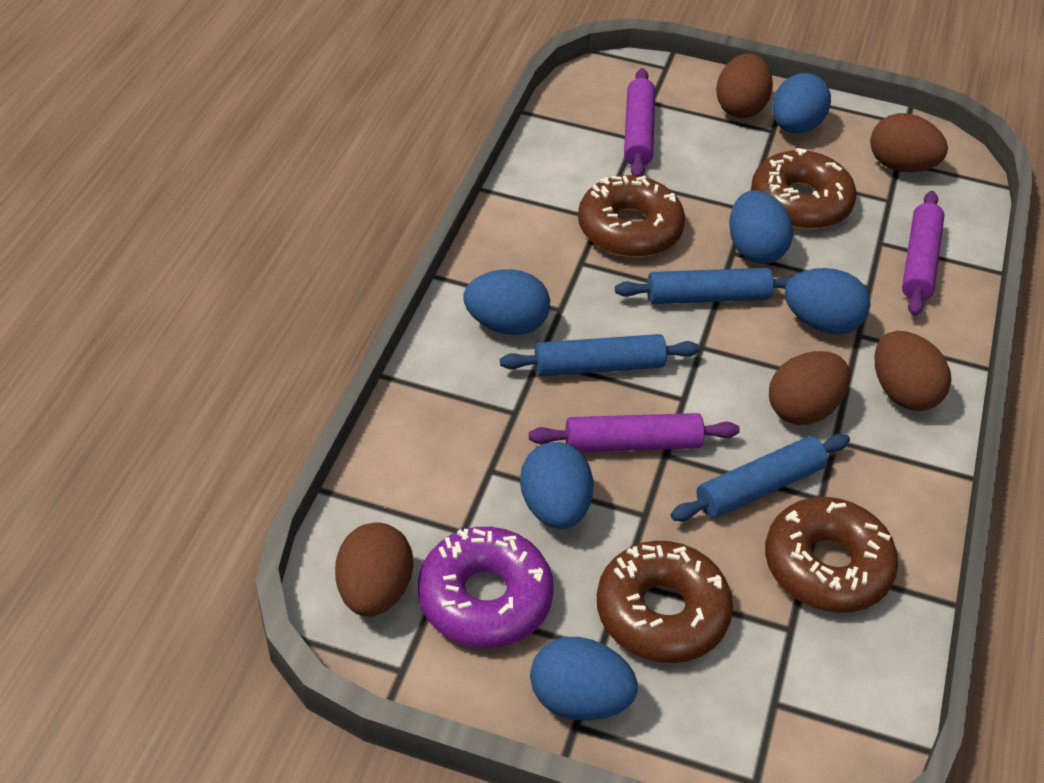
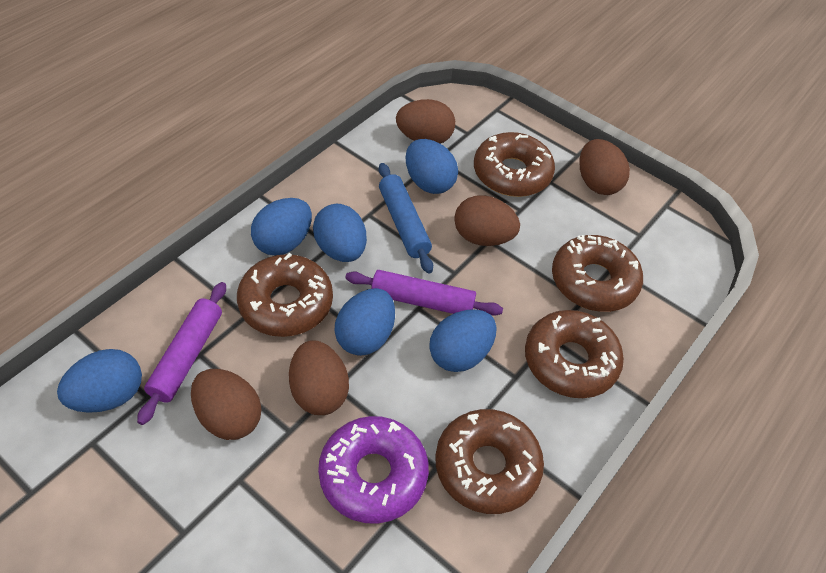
blue rolling pin: [500,334,700,376] [615,268,795,304] [671,434,850,521] = 3 -> [379,163,433,273] = 1
brown donut: [578,175,685,257] [597,541,733,663] [751,148,856,229] [765,497,898,613] = 4 -> [237,253,333,337] [435,409,544,514] [474,132,555,197] [525,310,624,398] [552,235,643,312] = 5
purple rolling pin: [529,413,740,452] [624,68,655,176] [902,191,945,316] = 3 -> [137,282,226,425] [345,270,503,316] = 2

